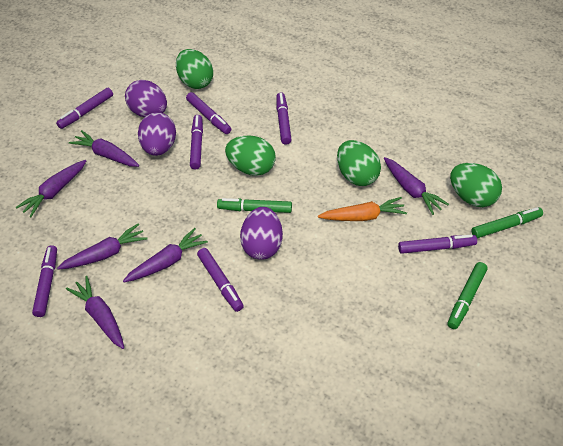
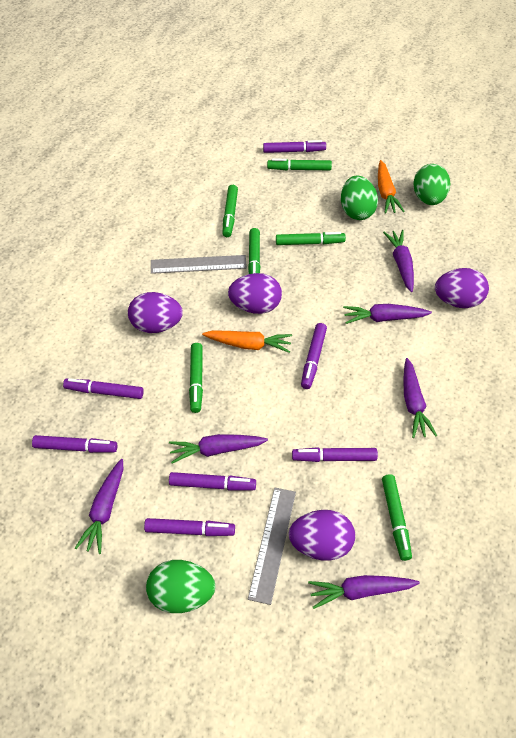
green egg: [176,49,213,89] [225,136,276,176] [337,140,381,186] [450,163,502,207] = 4 -> [146,560,215,613] [341,176,378,220] [413,164,450,205] = 3
green marker: [217,198,292,213] [448,262,488,329] [471,207,543,238] = 3 -> [189,343,203,413] [223,185,238,237] [248,228,260,274] [267,159,332,170] [276,232,346,245] [382,474,412,561] = 6
grey ruler: none = 0 -> [151,255,247,274] [248,488,296,605] = 2
orange carrot: [318,197,407,221] = 1 -> [202,330,292,353] [378,160,405,214] = 2
purple egg: [125,80,167,117] [138,112,176,156] [240,207,283,260] = 3 -> [128,292,183,333] [228,273,282,314] [289,510,355,561] [435,268,489,308] = 4

